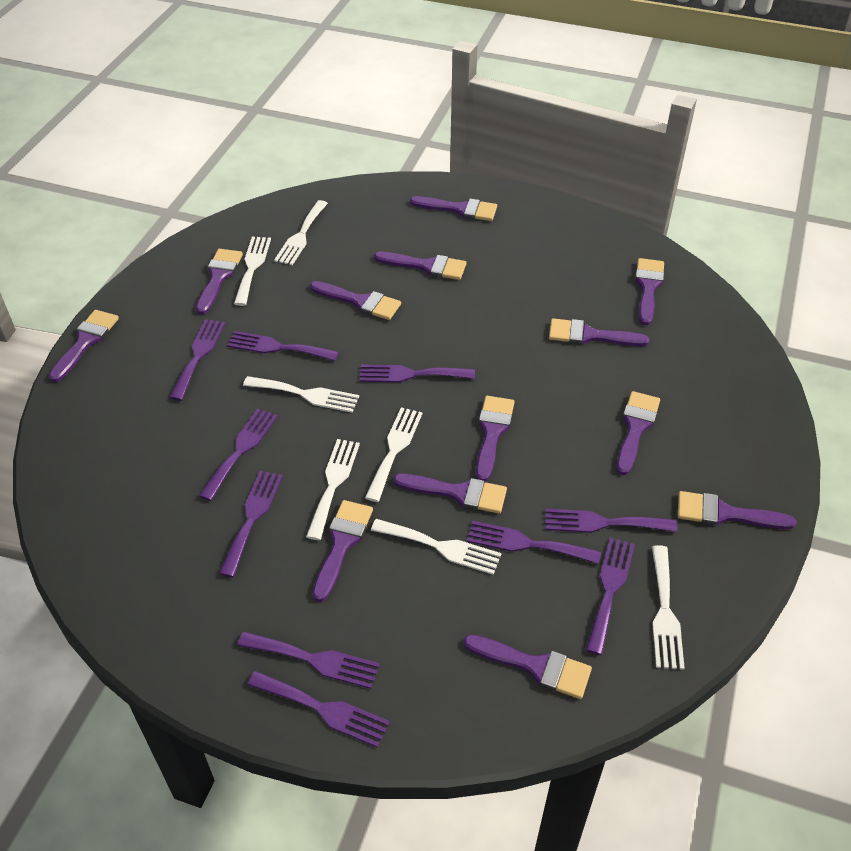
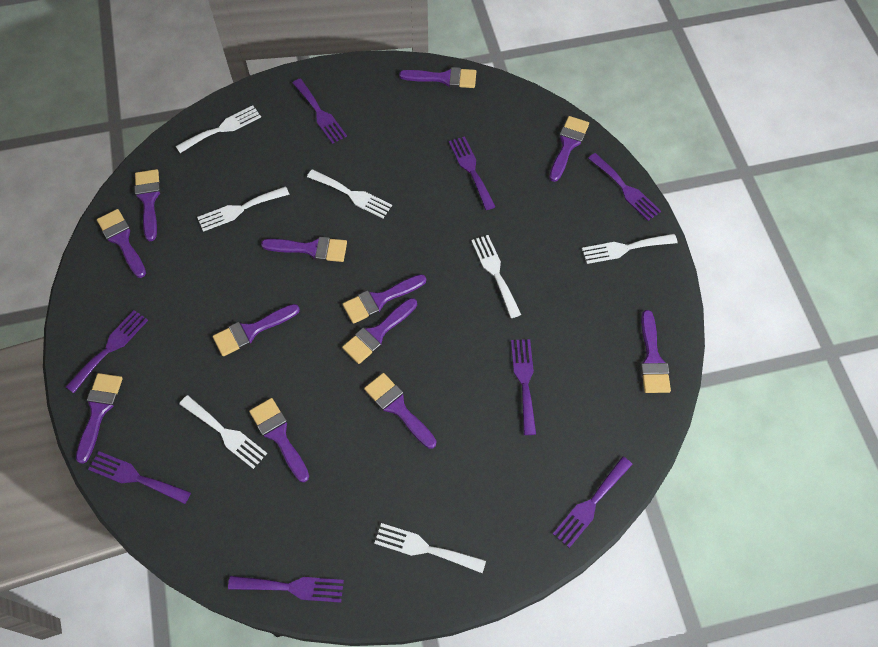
purple brush: [49,310,119,382] [196,249,243,315] [310,281,401,320] [312,500,373,602] [374,252,466,280] [393,474,507,514] [410,196,497,221] [463,634,592,699] [476,396,514,481] [549,318,650,346] [616,391,660,475] [635,258,664,325] [678,491,796,529] = 13 -> [76,373,123,464] [97,209,146,278] [135,169,161,241] [213,304,300,356] [249,398,309,482] [261,237,347,262] [342,298,417,364] [343,274,426,324] [364,373,436,449] [399,67,476,88] [549,116,589,182] [640,310,671,393] = 12
purple fork: [170,319,225,401] [199,409,278,501] [219,471,283,577] [227,331,339,361] [237,632,380,689] [247,671,390,748] [360,365,475,383] [467,521,601,564] [545,509,677,533] [586,537,635,655] = 10 -> [66,310,148,393] [88,451,191,504] [228,576,344,603] [293,79,347,144] [449,136,496,210] [511,339,536,435] [553,456,633,548] [588,153,661,221] = 8

